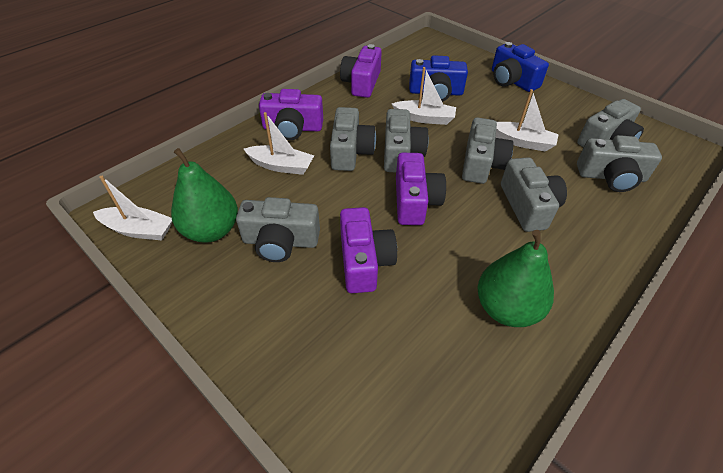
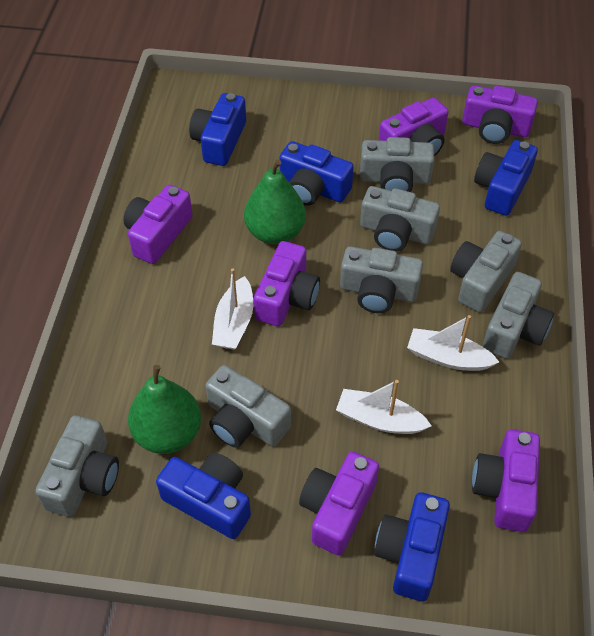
blue camera: [409,56,468,102] [492,42,549,92] = 2 -> [156,453,251,539] [189,93,246,166] [279,141,354,206] [374,492,450,601] [474,140,538,216] = 5
purple camera: [259,89,323,140] [340,44,382,98] [340,207,397,293] [396,153,446,225] = 4 -> [123,185,193,264] [254,241,320,326] [299,452,379,555] [379,98,449,156] [462,85,538,144] [472,429,540,532] = 6
white boat: [93,176,172,240] [244,112,314,175] [392,67,456,125] [495,89,559,152] = 4 -> [212,268,253,350] [336,380,432,434] [407,315,499,371] = 3

